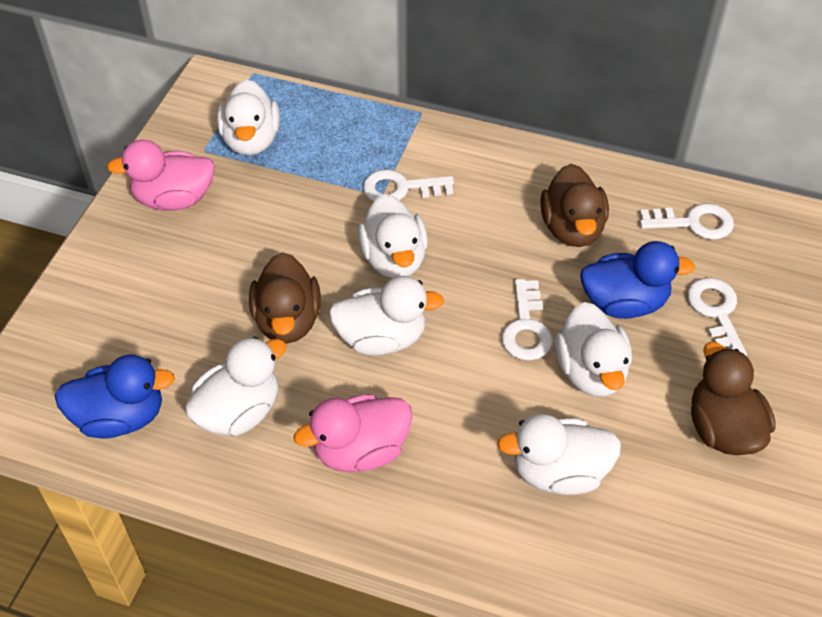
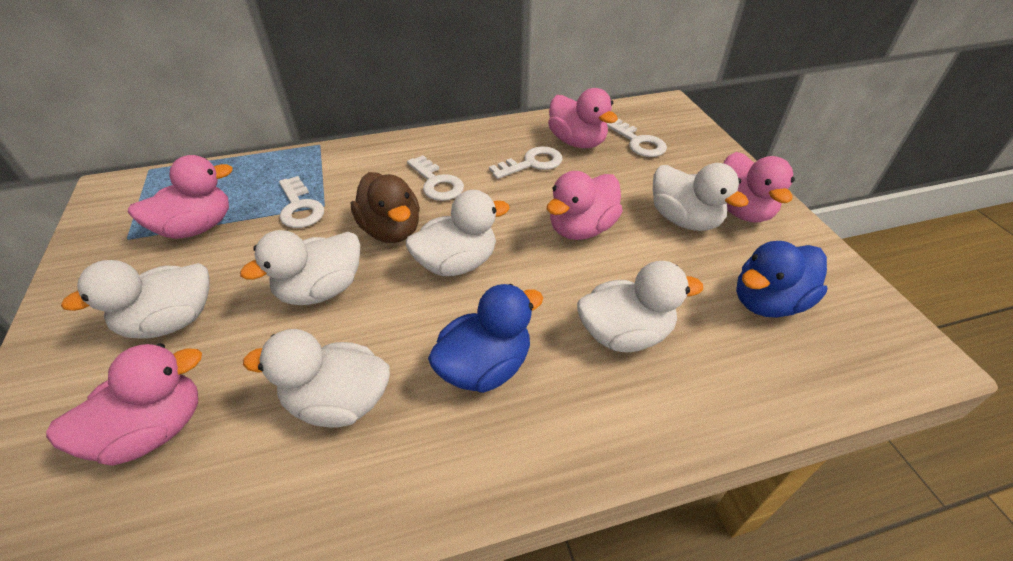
brown duck: [249,252,321,344] [540,164,609,247] [691,342,776,455] = 3 -> [351,172,420,243] = 1
pink duck: [107,140,215,211] [294,394,412,472] = 2 -> [46,343,202,466] [128,155,233,239] [547,171,623,240] [548,88,618,148] [723,152,795,223] = 5

